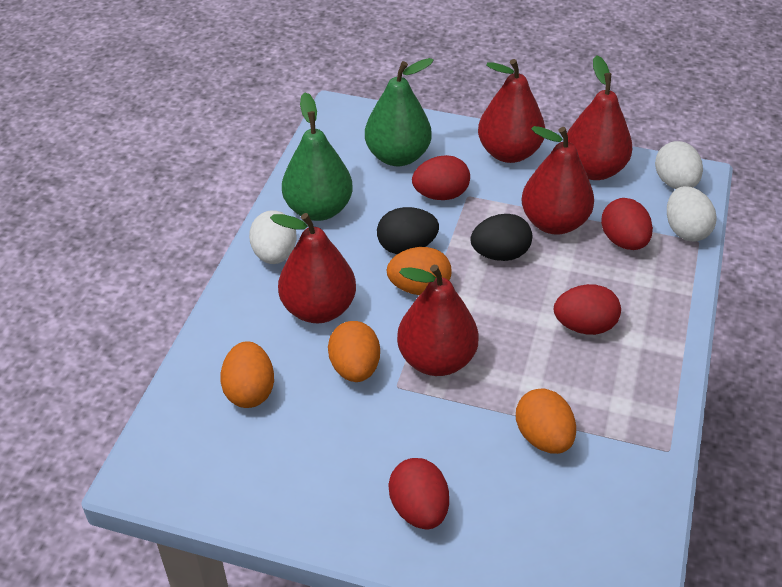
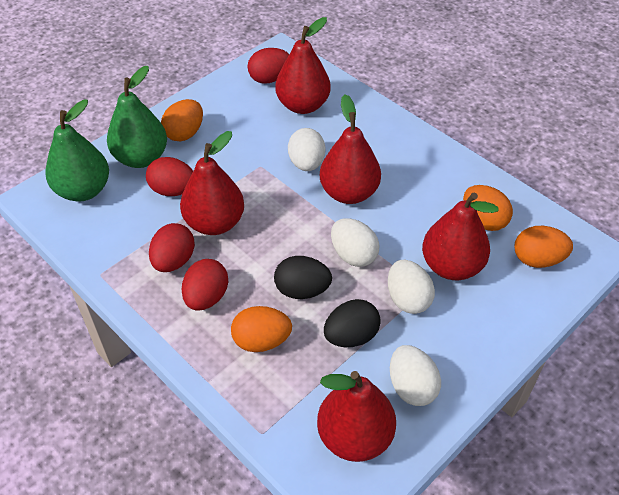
white egg: [249,210,297,264] [655,141,703,189] [667,186,717,241] = 3 -> [288,128,325,171] [331,218,380,267] [388,260,435,314] [390,345,441,406] = 4

